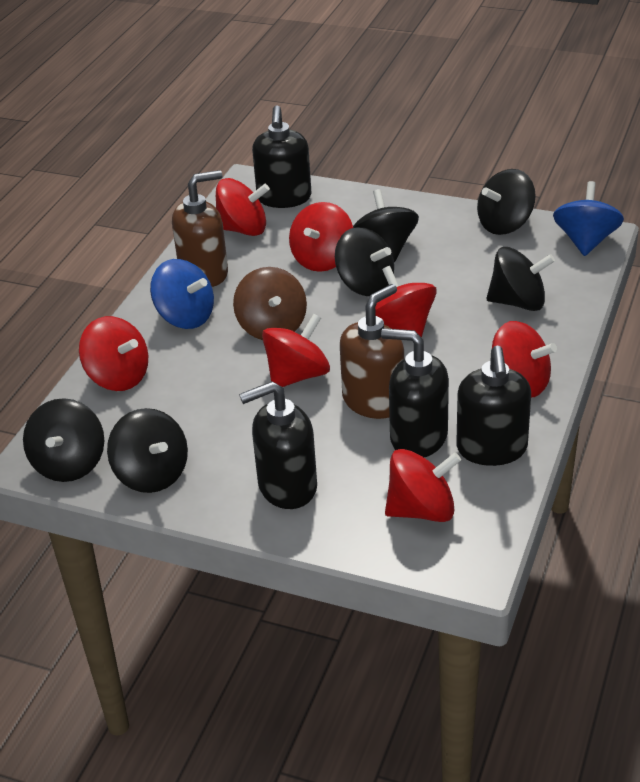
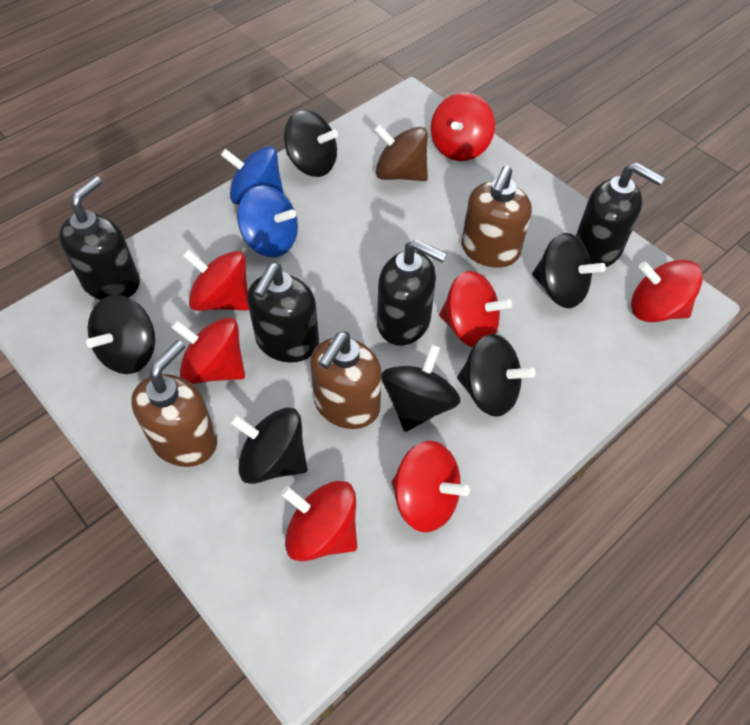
brown soap dispenser: [172,170,228,287] [340,284,404,419] = 2 -> [131,340,217,467] [310,332,382,429] [462,166,532,268] = 3

